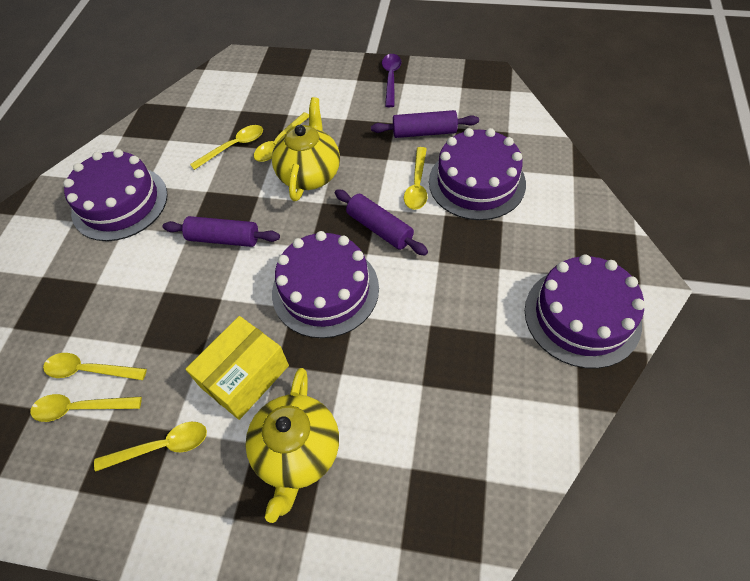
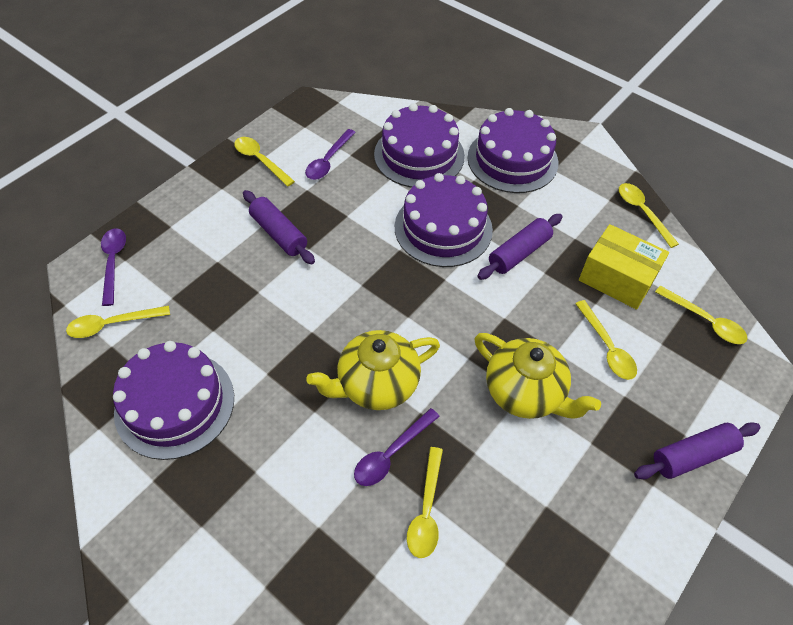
purple spoon: [382,54,401,107] = 1 -> [101,228,126,306] [305,129,356,180] [354,408,440,486] = 3

